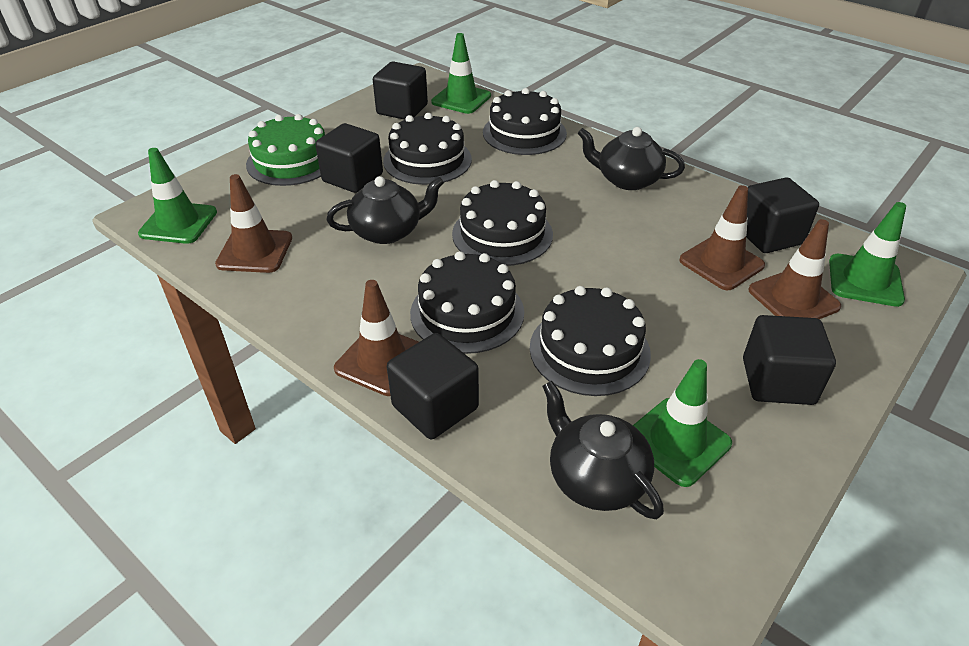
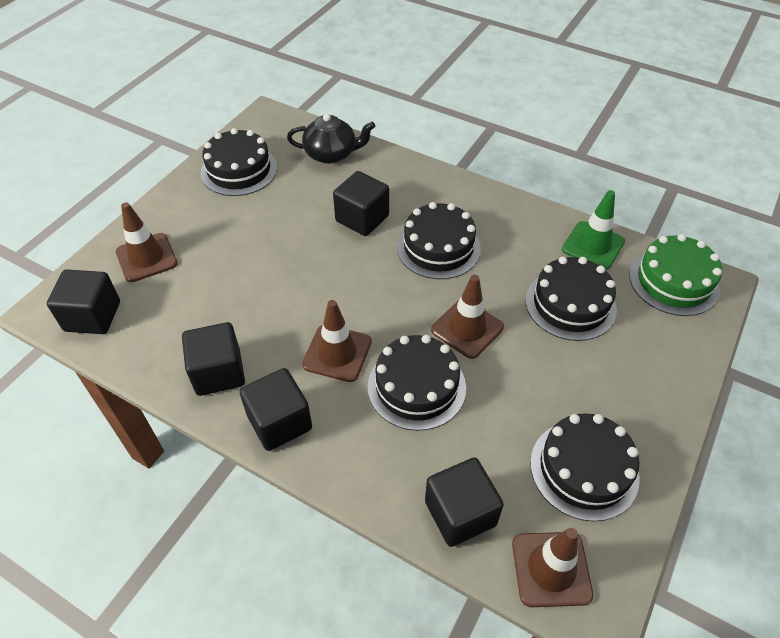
black teapot: [326,176,444,244] [542,381,664,519] [577,127,685,190] = 3 -> [287,113,375,164] = 1
green traffic cone: [138,148,217,244] [431,33,491,114] [633,359,732,487] [829,202,906,307] = 4 -> [562,190,625,270] = 1

